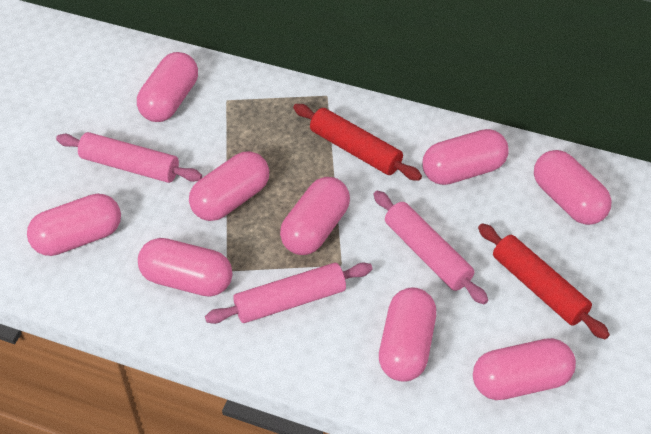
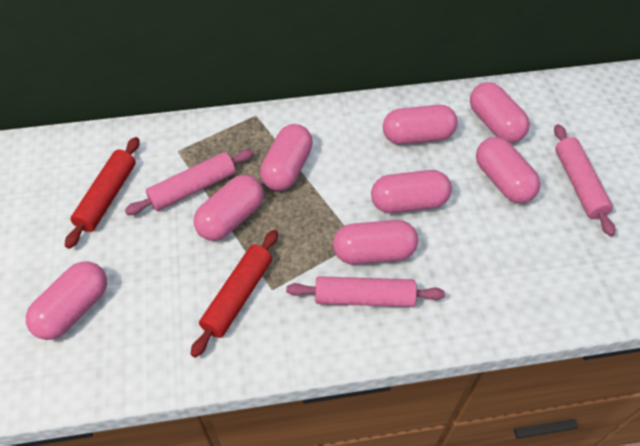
pink capsule: [27,194,121,256] [137,52,198,122] [138,238,232,297] [189,151,269,221] [280,177,350,255] [379,287,436,382] [422,129,509,185] [473,338,576,400] [534,150,612,225] = 9 -> [26,262,107,340] [194,175,264,241] [260,124,313,191] [333,220,418,264] [371,170,452,213] [383,105,458,145] [470,82,530,143] [476,137,541,203] = 8

